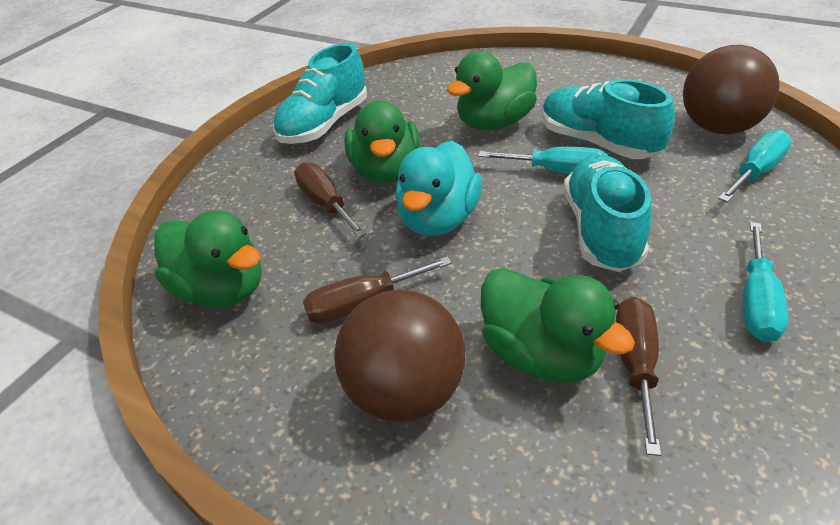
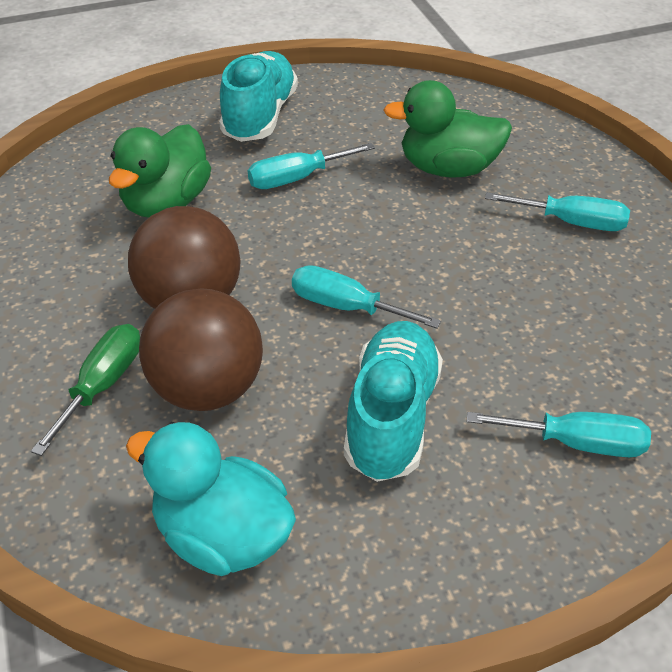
brown screwdriver: [294,162,367,238] [303,257,452,324] [616,297,661,456] = 3 -> none = 0
green duck: [155,210,262,308] [344,100,420,184] [447,51,537,131] [481,268,635,383] = 4 -> [109,124,211,217] [383,80,512,178] = 2
green screwdriver: none = 0 -> [31,324,140,456] = 1
turquoise screwdriver: [478,147,608,174] [718,130,792,202] [743,222,789,342] = 3 -> [248,143,375,189] [292,265,441,328] [467,412,651,457] [485,192,630,231] = 4
turquoise shoe: [273,43,367,144] [542,79,675,159] [564,154,652,272] = 3 -> [219,51,298,142] [344,321,443,482] = 2

